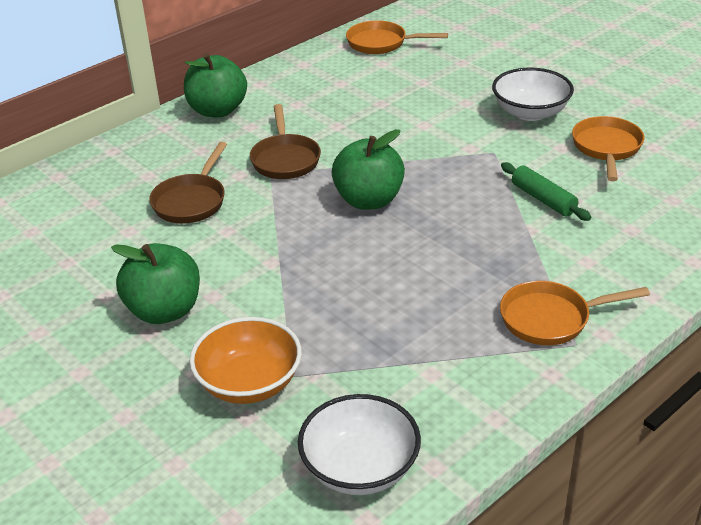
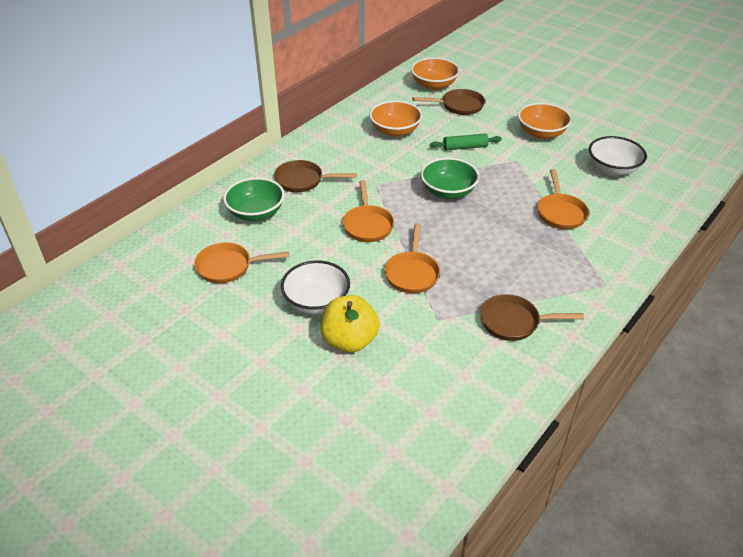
brown pan: [149,142,227,224] [250,104,321,179] = 2 -> [274,160,356,192] [412,89,485,115] [480,294,584,341] = 3
green apple: [111,243,200,324] [184,53,247,118] [332,129,405,210] = 3 -> none = 0
green bowl: none = 0 -> [223,177,285,221] [420,158,480,199] = 2
orange bowl: [190,317,302,404] = 1 -> [369,101,422,137] [411,57,460,90] [518,103,572,139] = 3
orange pan: [346,20,448,54] [500,281,650,345] [572,116,644,181] = 3 -> [194,242,289,283] [342,180,394,242] [384,223,440,293] [537,169,589,229] = 4
yellow apple: none = 0 -> [320,295,380,353] = 1

